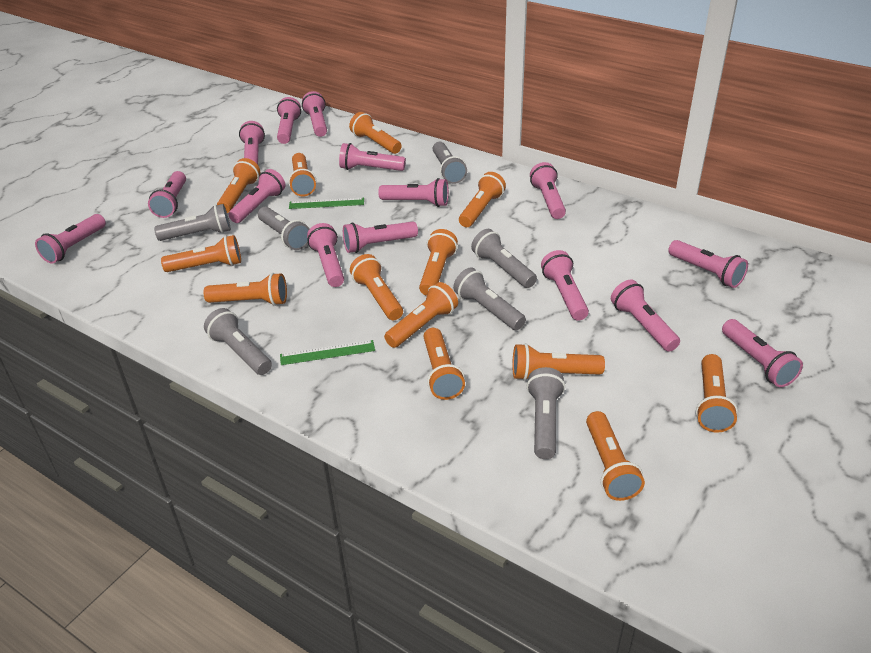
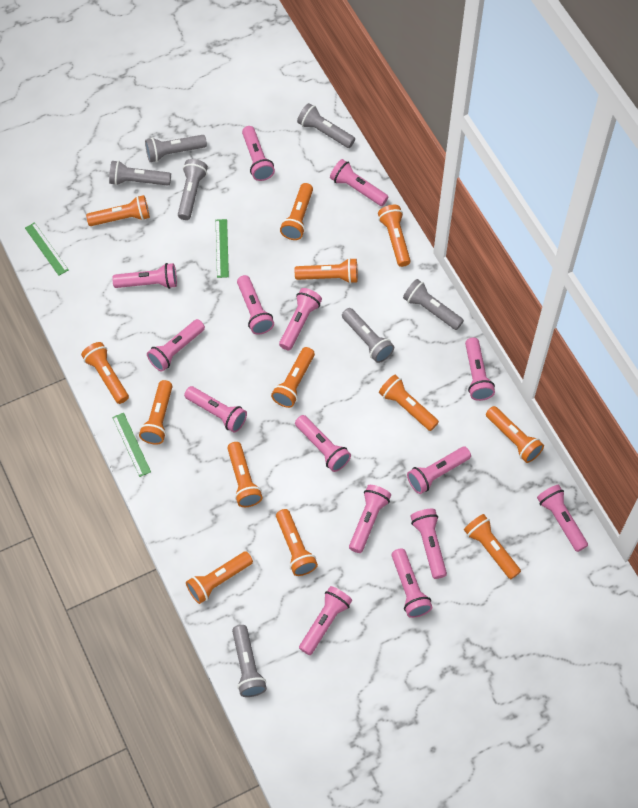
green ruler: [280,340,375,365] [289,198,364,209] = 2 -> [25,222,69,276] [112,413,151,477] [216,219,229,278] = 3

